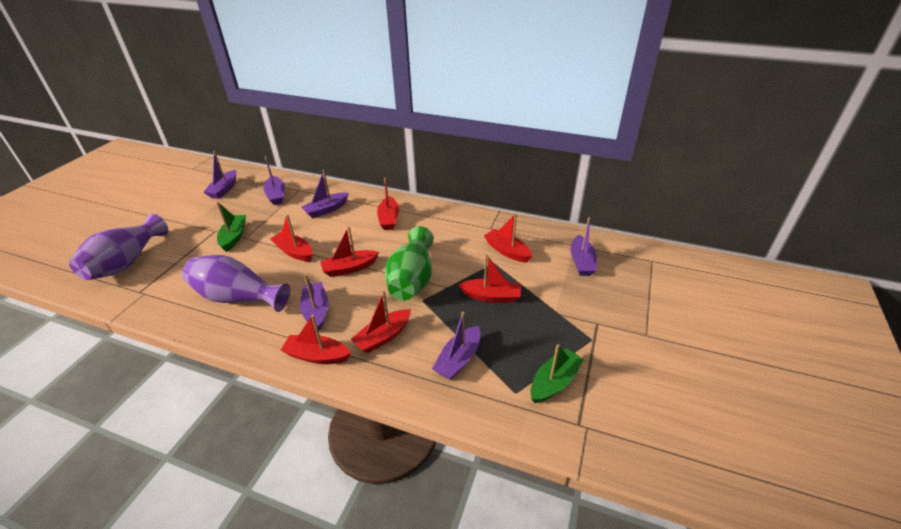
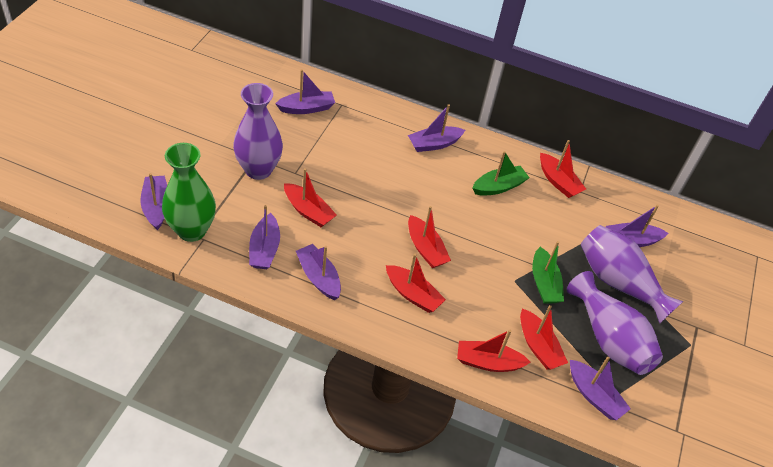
purple boat: [203,151,236,199] [264,156,285,205] [300,274,328,331] [301,170,349,219] [432,311,481,380] [571,217,597,276] = 6 -> [140,173,167,230] [249,205,280,269] [275,69,335,114] [296,244,341,300] [408,104,465,152] [570,357,631,420] [606,205,668,247] = 7
purple vase: [69,214,168,280] [182,255,290,312] = 2 -> [233,83,283,180] [567,271,663,375] [581,225,683,323] = 3
red boat: [270,214,313,261] [281,315,351,364] [320,226,379,277] [351,290,411,353] [377,178,399,230] [458,254,521,303] [484,214,533,263] = 7 -> [284,168,337,227] [386,253,446,313] [408,206,451,268] [457,330,531,372] [520,305,568,370] [540,140,586,198] = 6

